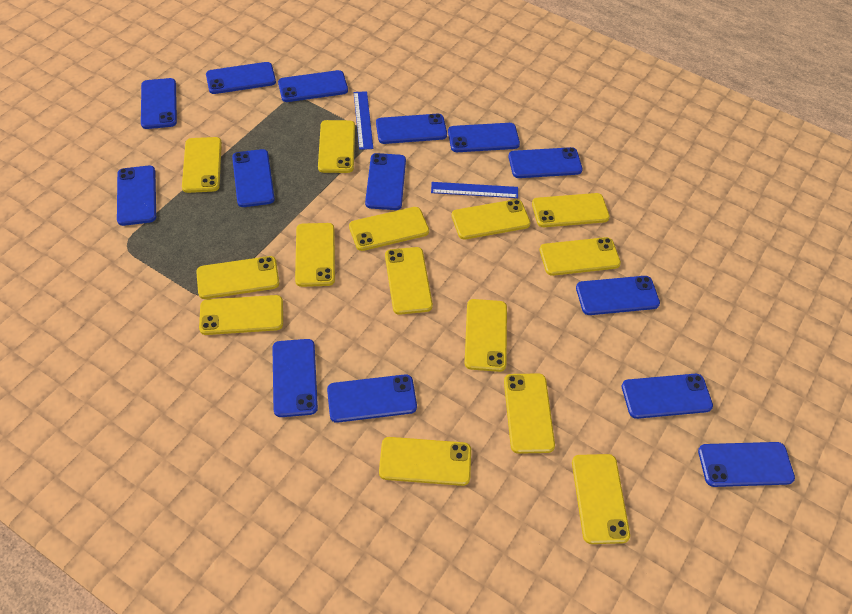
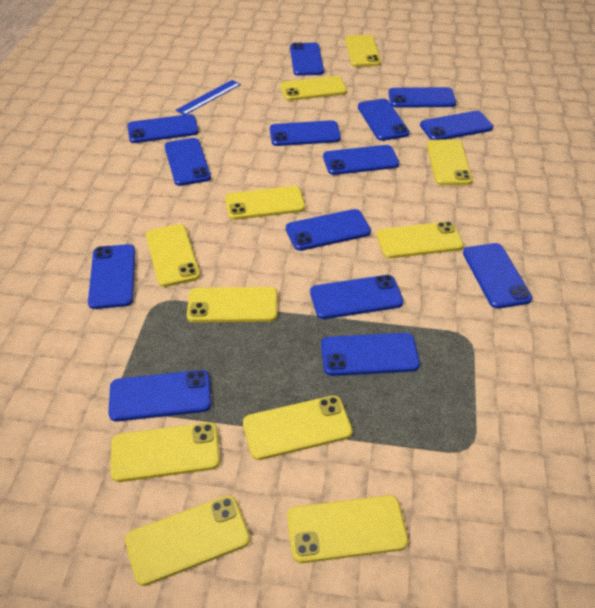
blue ruler: [354,91,374,150] [431,182,518,198] = 2 -> [176,80,241,115] = 1
yellow phone: [182,137,222,193] [196,256,279,299] [199,295,283,335] [295,223,335,287] [318,120,355,173] [349,207,429,251] [379,437,471,486] [385,247,433,315] [452,199,531,240] [465,299,507,372] [504,373,555,454] [532,193,610,227] [539,237,621,276] [572,454,630,544] = 14 -> [111,422,220,482] [125,495,250,586] [146,224,200,287] [187,287,278,322] [225,186,305,220] [243,396,353,460] [280,76,347,101] [287,495,408,563] [345,35,381,67] [376,221,464,258] [427,140,473,185] = 11

